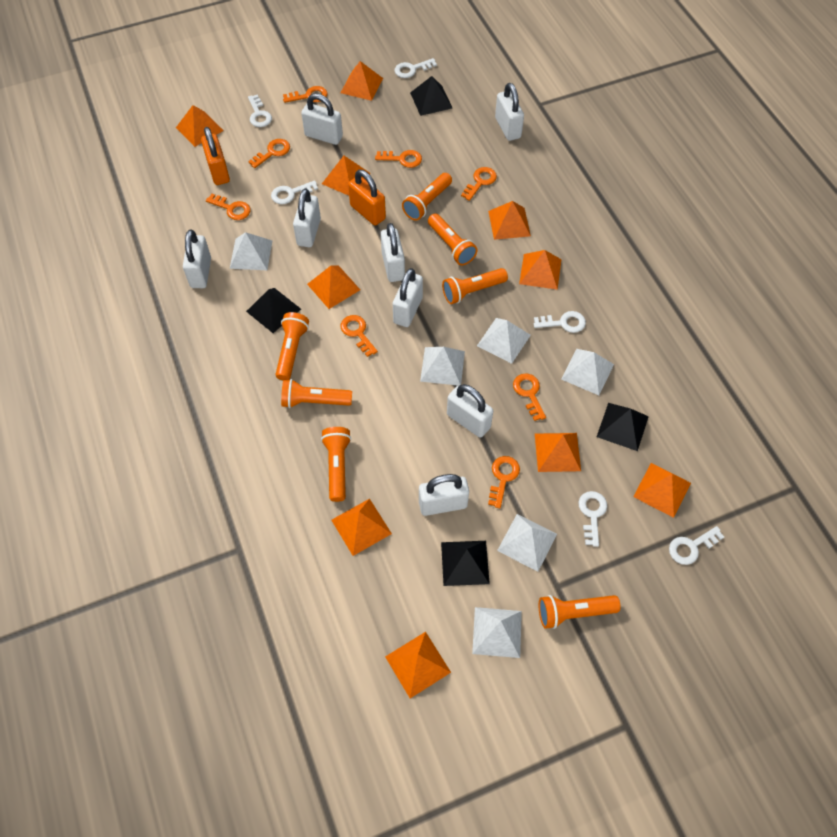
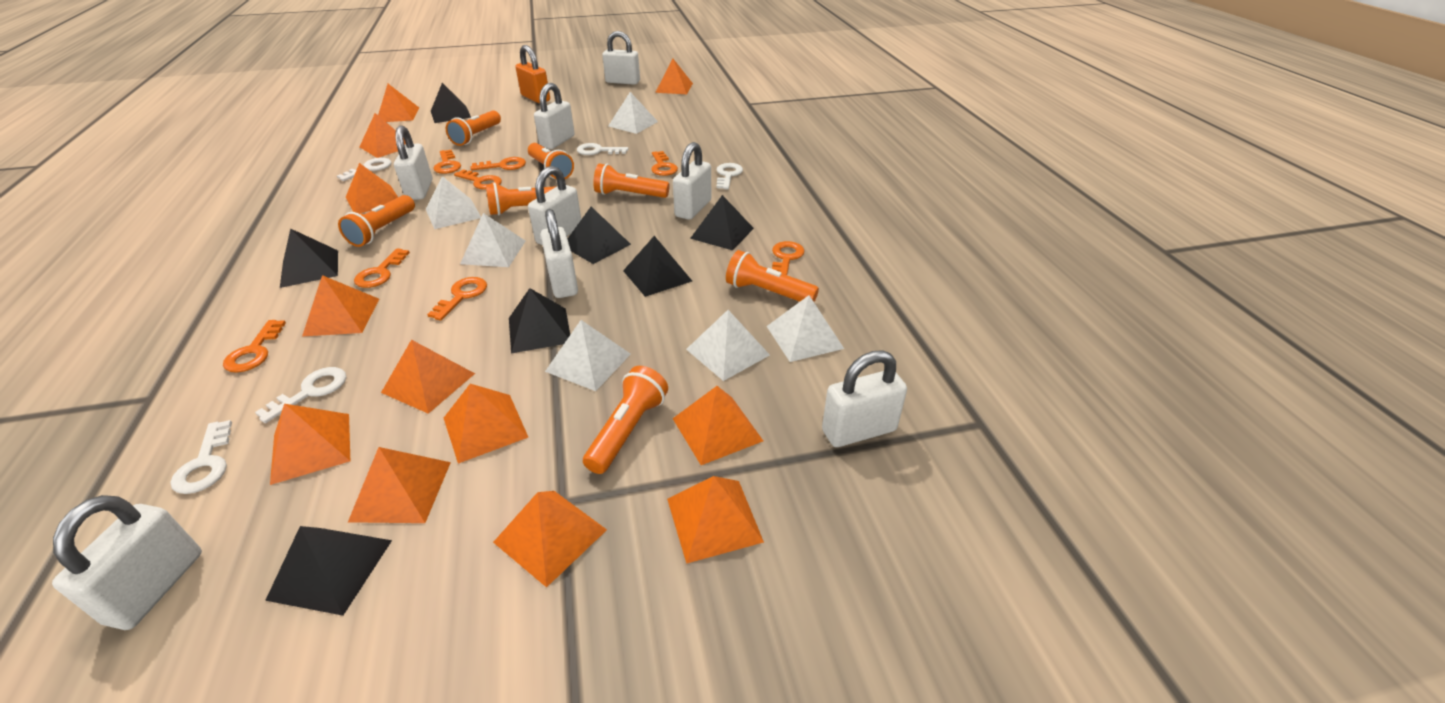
black pyramid: [246,288,301,333] [410,76,452,116] [441,541,490,586] [597,403,649,451] = 4 -> [265,526,392,616] [280,228,338,288] [431,83,471,123] [509,288,570,353] [568,207,631,264] [623,236,692,297] [690,195,754,250] = 7
orange padlock: [201,127,230,185] [348,170,386,226] = 2 -> [516,45,550,103] = 1
orange pyramid: [176,105,224,147] [307,265,360,309] [322,156,371,196] [331,499,392,556] [341,61,383,101] [385,632,451,698] [488,201,531,240] [519,250,562,290] [535,433,581,472] [633,463,691,518] = 10 -> [270,404,350,485] [302,275,379,336] [346,163,398,213] [348,447,451,523] [360,113,406,158] [378,84,419,122] [381,340,475,414] [444,384,528,463] [493,491,607,588] [655,59,693,94] [667,476,764,564] [673,386,763,465] = 12
white key: [248,94,272,127] [271,180,318,204] [394,58,437,78] [534,311,586,333] [579,491,607,547] [669,526,724,565] = 6 -> [171,420,232,494] [255,367,346,423] [337,158,392,181] [577,143,628,155] [716,163,743,189] = 5

